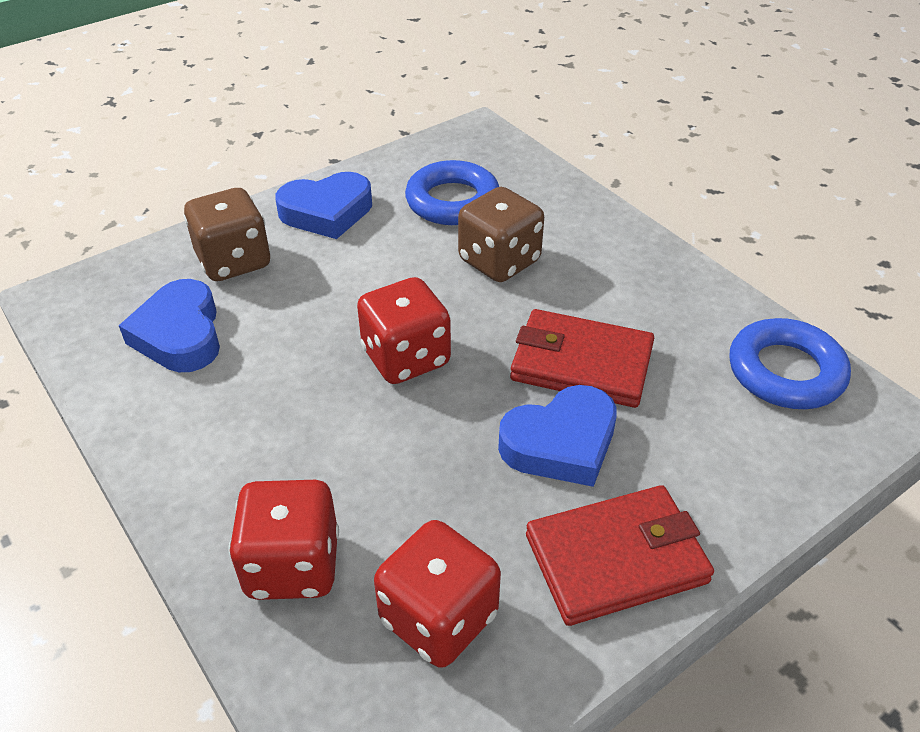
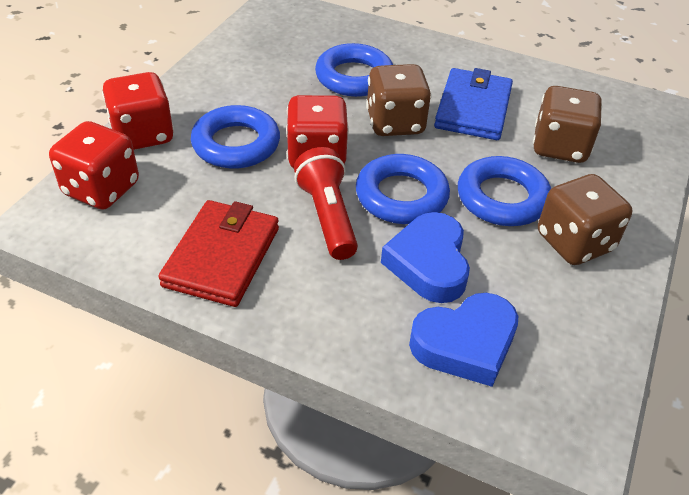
blue heart: [119,279,220,372] [275,172,372,239] [498,385,617,487] = 3 -> [381,212,470,303] [409,293,518,387] = 2
blue ring: [405,160,499,225] [729,318,851,409] = 2 -> [191,105,280,169] [315,43,393,97] [356,154,450,224] [458,156,551,226] = 4
blue wallet: none = 0 -> [434,68,513,140] = 1
brown dice: [184,188,271,281] [458,187,544,282] = 2 -> [366,64,432,136] [533,86,602,163] [538,174,632,265] = 3
red flashlight: none = 0 -> [294,147,358,260] = 1
red wallet: [510,309,654,408] [526,485,714,626] = 2 -> [158,200,279,307] = 1

